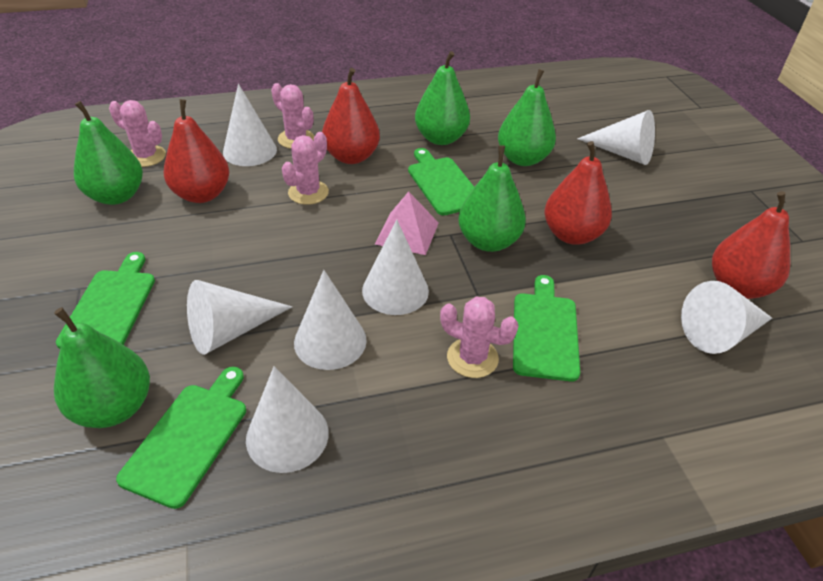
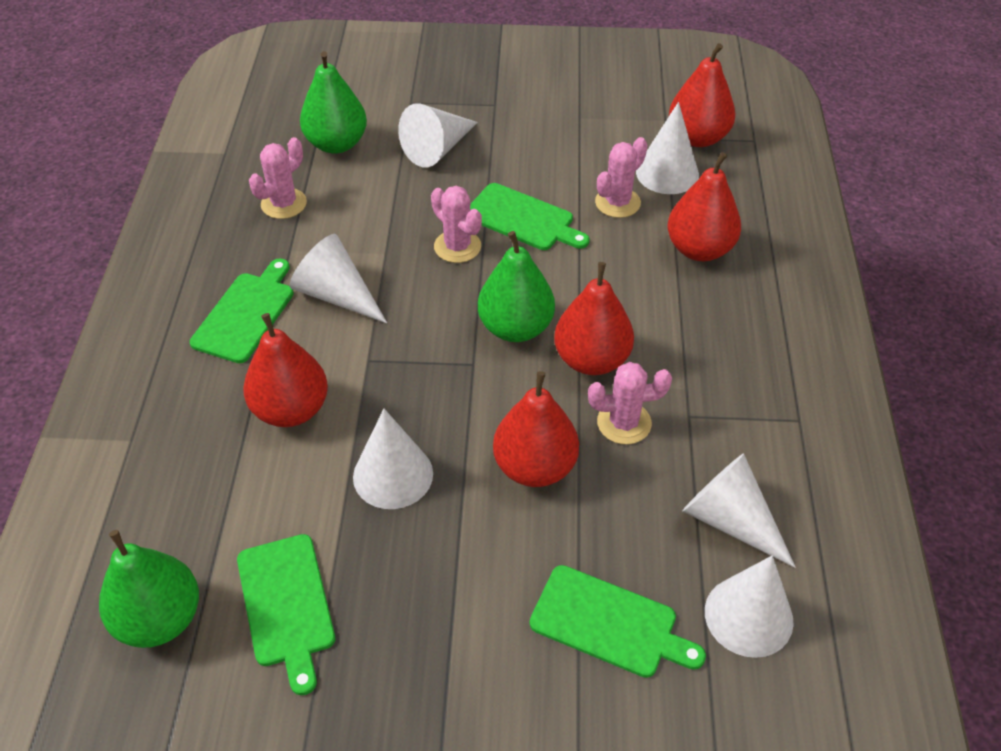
green pear: [54,307,150,428] [74,101,143,205] [415,51,470,145] [458,145,526,252] [498,69,556,166] = 5 -> [99,530,199,648] [300,51,367,154] [478,231,555,342] = 3
pink pyramid: [375,191,439,255] = 1 -> none = 0
red pear: [164,99,229,203] [322,68,380,164] [545,141,612,245] [712,191,790,299] = 4 -> [243,313,328,427] [493,371,579,487] [554,262,634,375] [667,152,741,261] [669,43,736,147] = 5
white cone: [187,280,292,355] [223,84,277,166] [246,366,329,473] [294,270,367,370] [362,220,429,315] [577,110,655,165] [681,281,772,354] = 7 -> [290,234,387,323] [353,409,433,509] [398,103,478,167] [636,102,699,194] [683,453,796,568] [705,555,794,658] = 6

